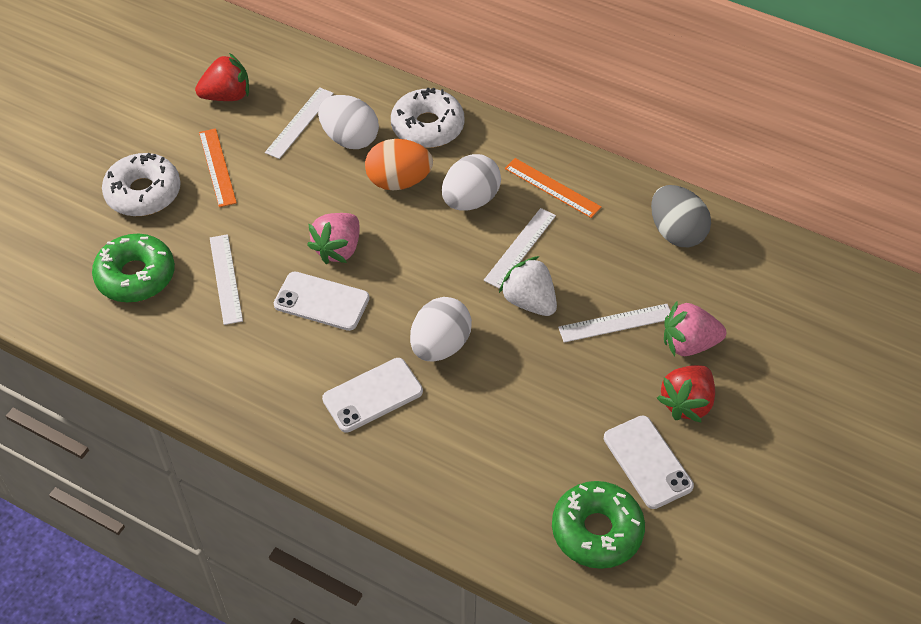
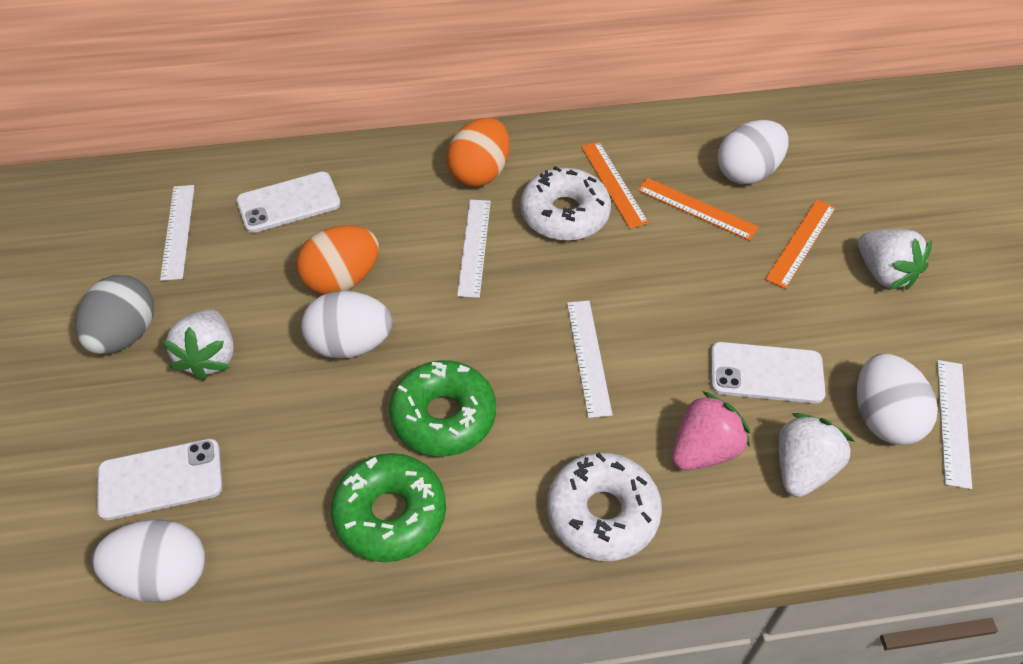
orange egg: [365,139,433,190] = 1 -> [296,225,379,295] [447,118,510,187] = 2
orange ruler: [199,128,237,207] [505,158,601,218] = 2 -> [581,142,649,229] [637,178,759,241] [765,199,836,289] = 3
pink strawberry: [307,213,360,264] [664,300,726,357] = 2 -> [672,391,750,470] = 1
red strawberry: [195,53,249,101] [657,365,715,423] = 2 -> none = 0
white egg: [318,95,379,149] [410,297,472,361] [442,154,501,211] = 3 -> [92,519,205,602] [301,291,392,359] [718,120,789,184] [857,354,938,445] = 4
white strawberry: [499,256,557,316] = 1 -> [162,309,234,381] [779,413,855,497] [858,229,932,290] = 3

